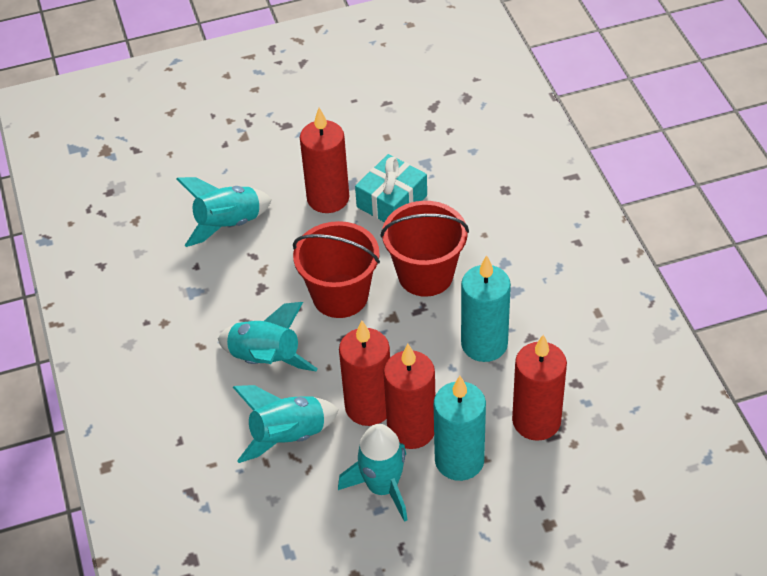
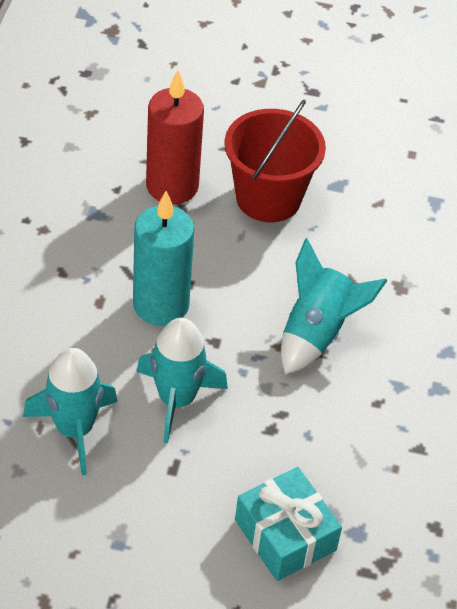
red bucket: [293,221,380,318] [380,201,469,297] = 2 -> [224,100,326,222] = 1
red candle: [300,108,349,213] [339,321,390,426] [383,344,435,449] [512,335,567,441] = 4 -> [146,70,204,204] = 1
turquoise candle: [434,376,486,481] [461,255,511,362] = 2 -> [133,191,194,326] = 1
turquoise rocket: [177,177,272,247] [218,302,318,371] [233,385,339,463] [338,424,408,522] = 4 -> [23,348,118,475] [136,318,228,444] [281,238,388,374] = 3

